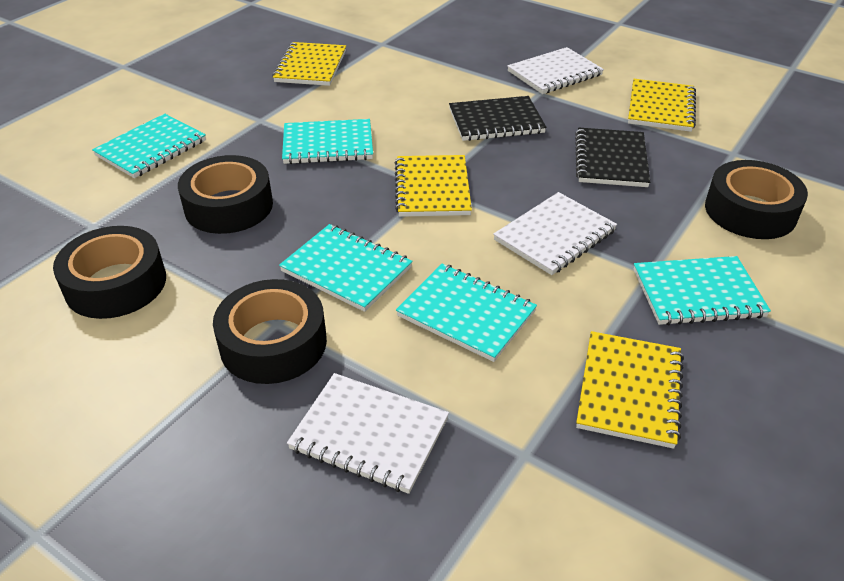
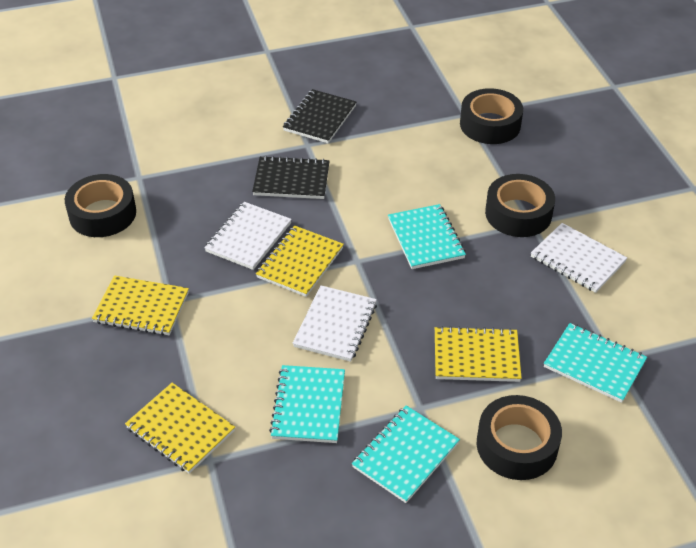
turquoise notebook: [92,114,206,178] [279,224,413,312] [282,119,373,164] [396,264,537,362] [634,256,771,325] = 5 -> [269,365,345,443] [352,405,460,503] [388,204,466,269] [544,323,647,403] = 4

